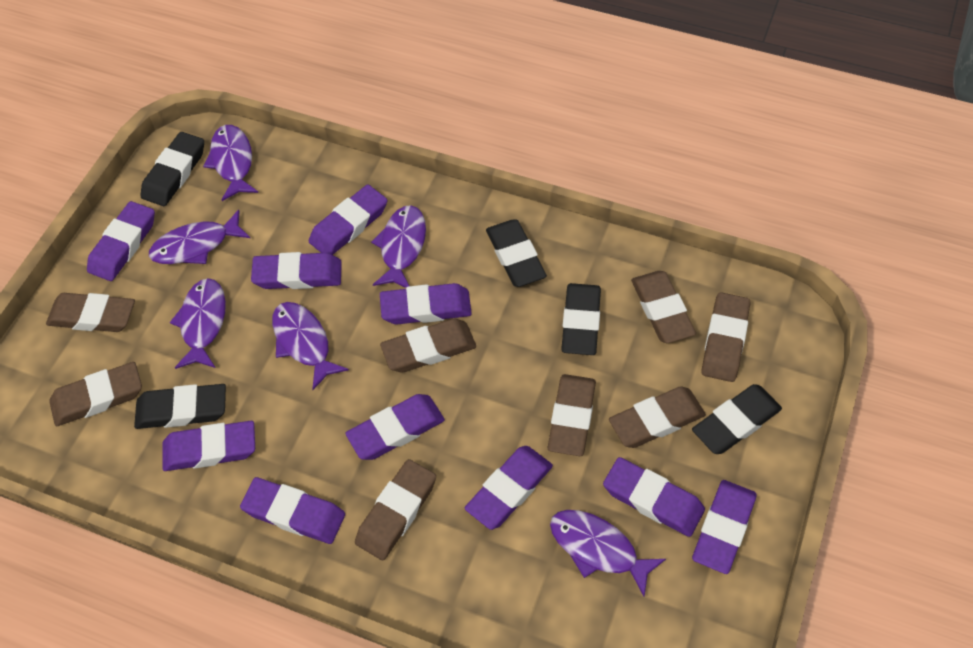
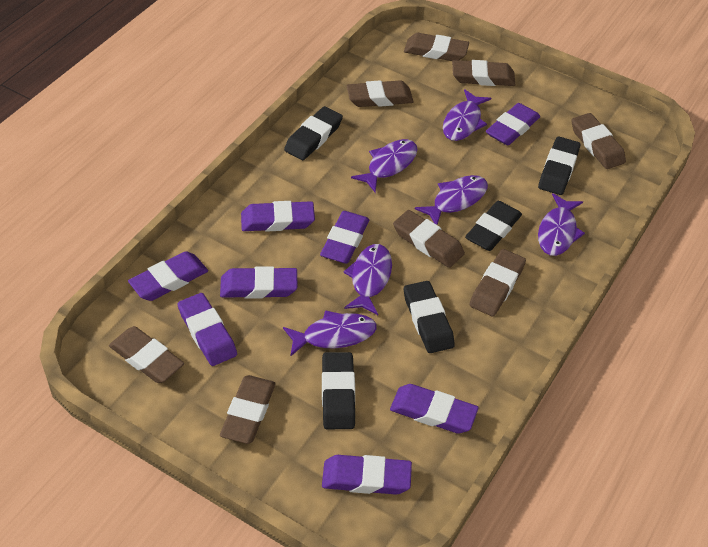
purple eraser: [87,201,155,281] [162,421,255,471] [240,477,345,544] [251,252,342,289] [309,184,388,255] [345,394,445,460] [380,283,472,325] [465,446,553,530] [603,457,705,537] [692,480,757,574] = 10 -> [128,251,208,301] [178,293,237,366] [220,266,297,299] [241,201,315,232] [320,211,369,264] [322,455,412,495] [390,384,479,434] [486,103,540,146] = 8

